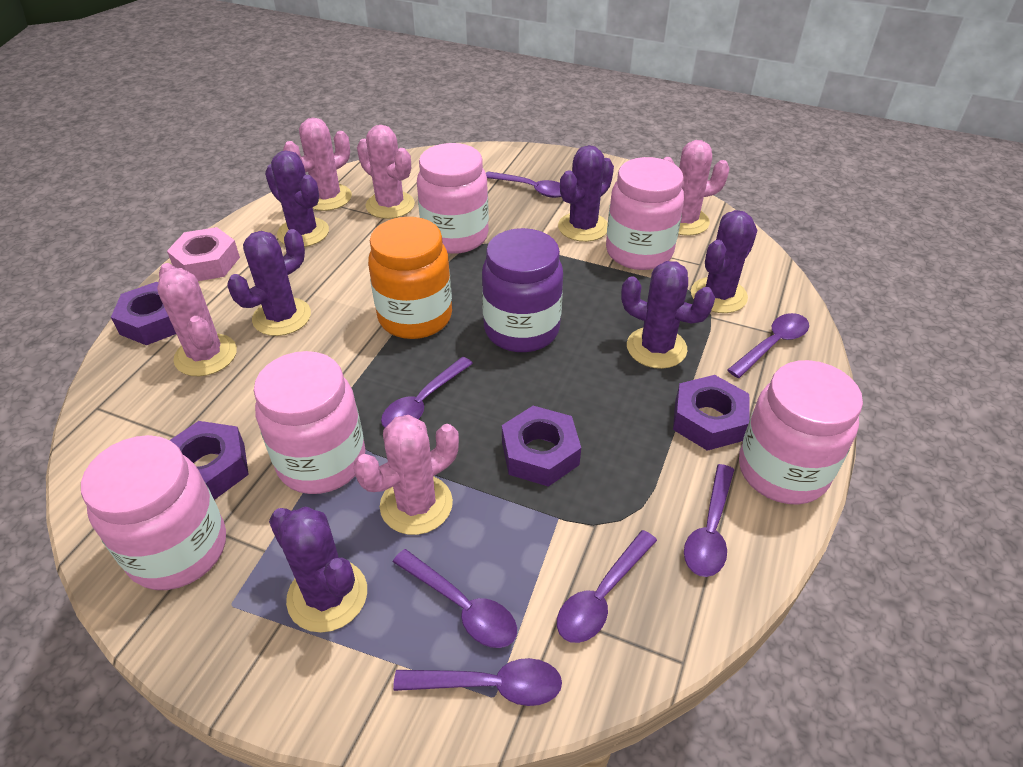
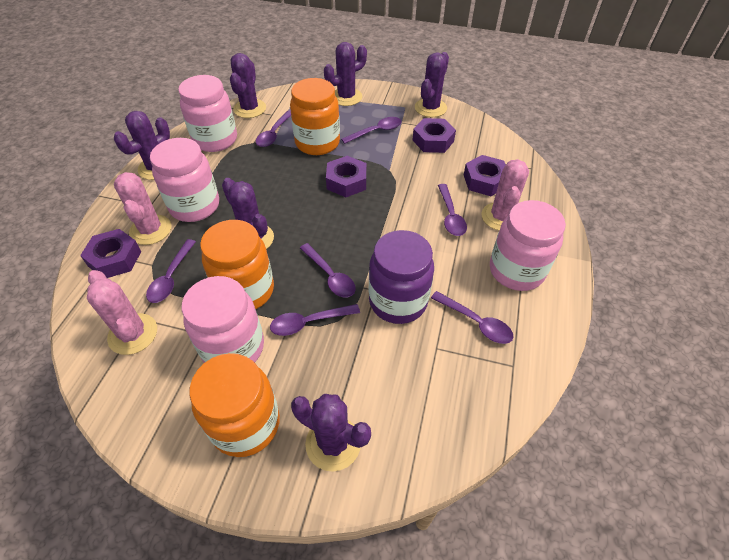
orange jar: [368,217,452,339] = 1 -> [189,353,280,457] [200,220,274,309] [290,78,340,155] = 3
pink cactus: [157,263,237,376] [283,118,352,211] [353,415,459,535] [357,125,415,219] [664,140,730,236] = 5 -> [87,270,157,355] [114,172,171,245] [481,159,529,231] = 3
pink jar: [81,435,226,590] [254,351,365,494] [417,143,489,254] [606,157,684,270] [739,360,863,504] = 5 -> [150,138,219,222] [178,75,237,152] [182,276,264,363] [490,200,566,291] = 4
pink nut: [167,227,240,281] = 1 -> none = 0

